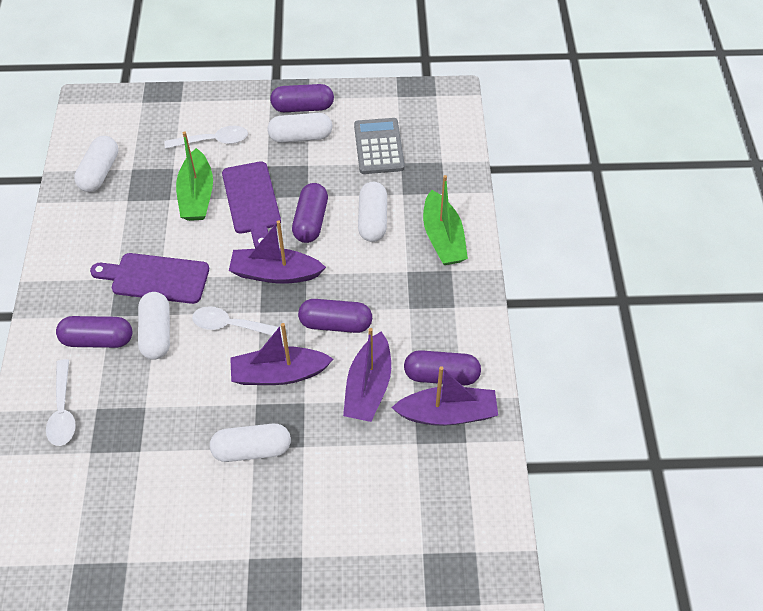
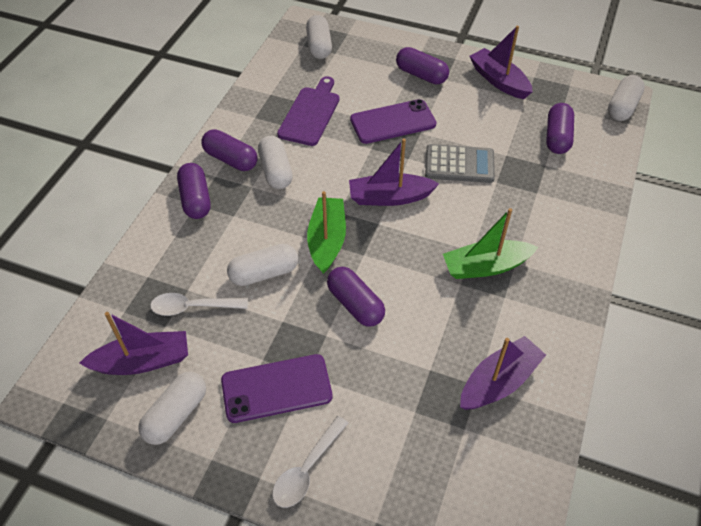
purple cutting board: [90,253,209,304] [222,161,281,248] = 2 -> [277,76,340,146] = 1
purple phone: none = 0 -> [221,354,332,423] [350,99,437,144] = 2
white spoon: [46,359,76,446] [164,126,248,149] [192,306,286,339] = 3 -> [150,293,248,316] [272,416,348,508] = 2

